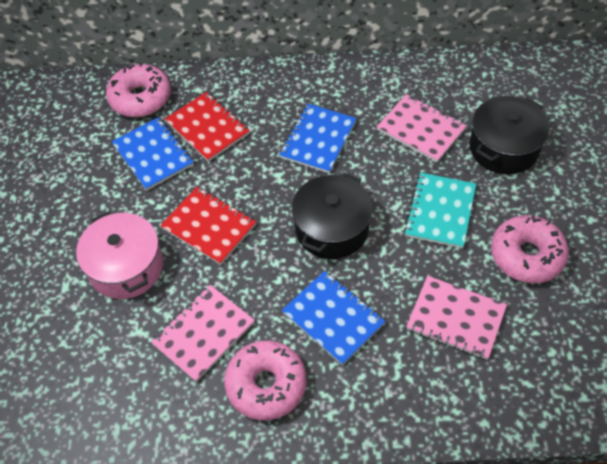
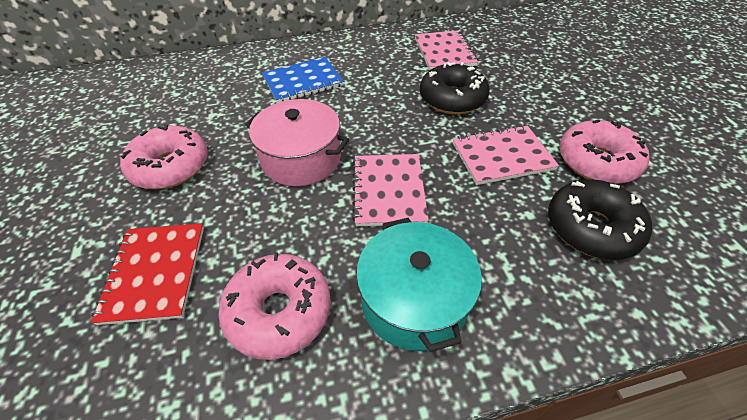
black donut: none = 0 -> [420,62,490,114] [548,179,652,260] = 2
black pot: [292,173,372,259] [469,96,550,174] = 2 -> none = 0
blue notebook: [112,117,194,190] [279,104,357,173] [282,271,386,365] = 3 -> [262,57,344,103] = 1
red notebook: [160,187,256,265] [165,92,250,162] = 2 -> [91,223,204,325] = 1
turquoise notebook: [404,172,476,248] = 1 -> none = 0
turquoise pot: none = 0 -> [356,218,482,352] = 1

